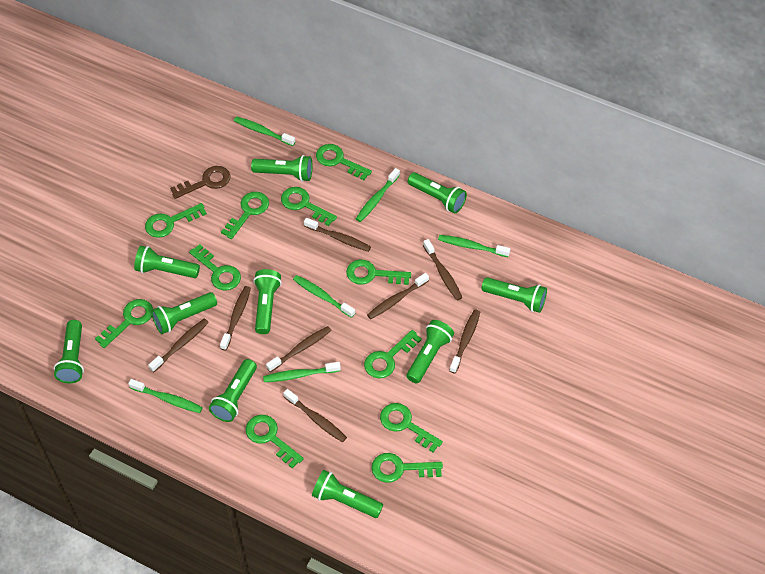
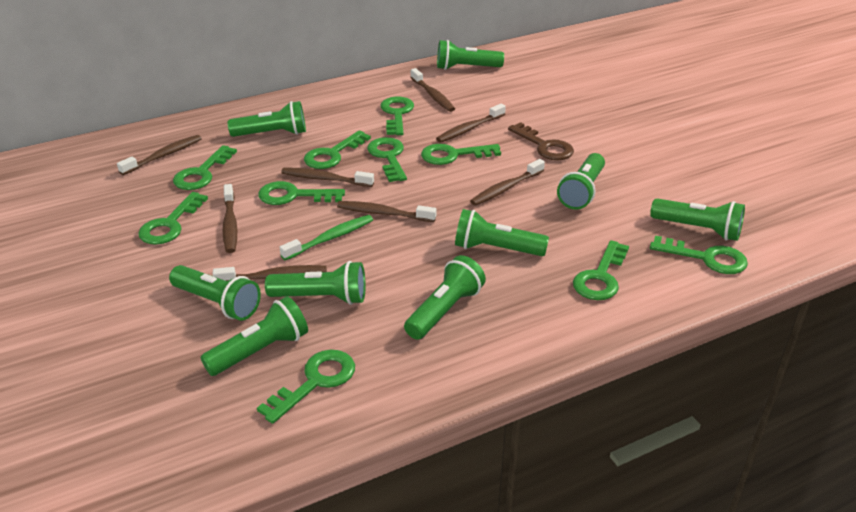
green flashlight: [54,320,84,383] [134,246,200,278] [151,292,217,334] [209,359,257,422] [251,155,312,182] [253,269,282,334] [312,470,383,518] [406,320,454,383] [408,172,467,213] [482,277,547,313] = 10 -> [169,265,261,321] [201,296,308,376] [228,101,306,137] [265,261,366,305] [404,255,486,340] [437,40,504,70] [455,209,549,256] [557,153,605,210] [650,198,745,241] = 9
green key: [95,299,153,348] [145,203,207,238] [189,244,241,290] [221,192,269,239] [246,415,304,468] [281,187,337,226] [316,144,372,180] [346,259,411,285] [364,330,422,378] [371,453,443,483] [380,403,443,452] = 11 -> [138,192,208,245] [173,145,237,190] [257,350,355,424] [258,181,345,205] [304,130,371,169] [367,137,407,182] [381,96,414,135] [421,144,501,165] [573,240,629,300] [650,236,748,274] = 10
green toothbrush: [128,379,203,413] [234,116,295,146] [263,362,341,382] [293,275,355,318] [356,168,400,222] [438,235,510,257] = 6 -> [279,215,373,260] = 1

